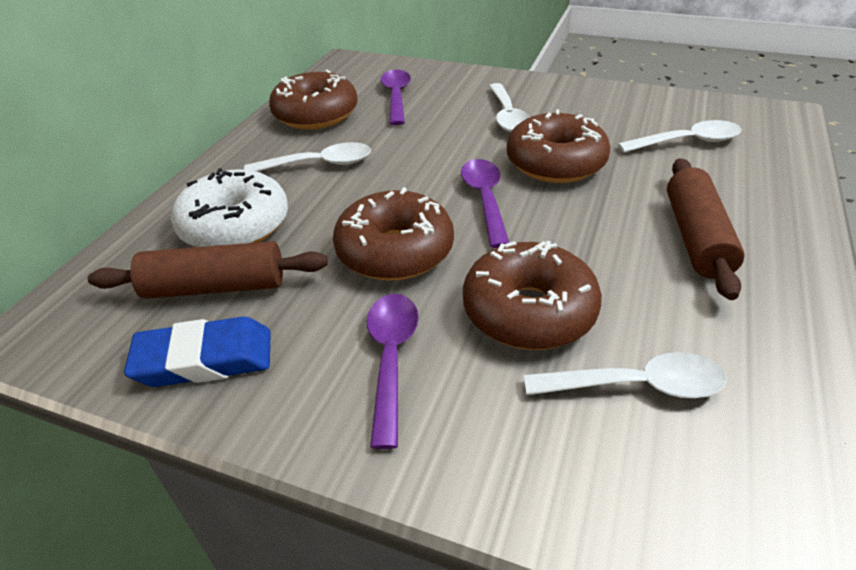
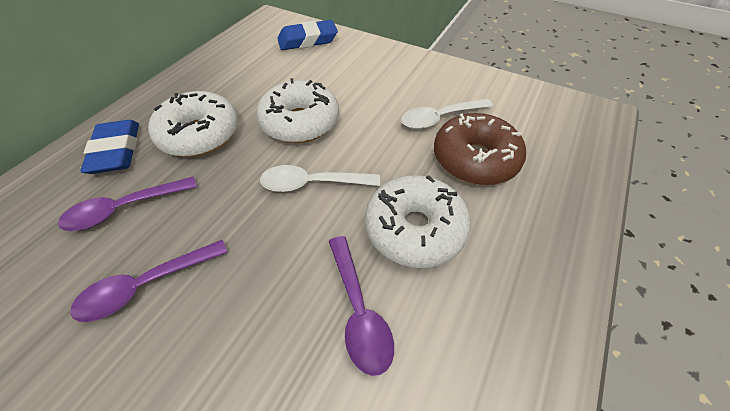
blue eraser: [124,317,271,387] = 1 -> [81,120,139,174] [277,20,338,50] = 2
brown donut: [269,70,358,130] [333,187,454,281] [463,241,602,350] [507,110,610,183] = 4 -> [434,113,526,185] = 1
brown rolling pin: [88,241,328,299] [667,158,745,300] = 2 -> none = 0
white donut: [171,168,288,247] = 1 -> [148,91,238,157] [257,78,339,143] [365,175,471,268] = 3
white spoon: [244,142,371,172] [489,83,530,132] [524,352,727,398] [618,120,741,153] = 4 -> [260,165,380,192] [401,98,493,129] = 2

